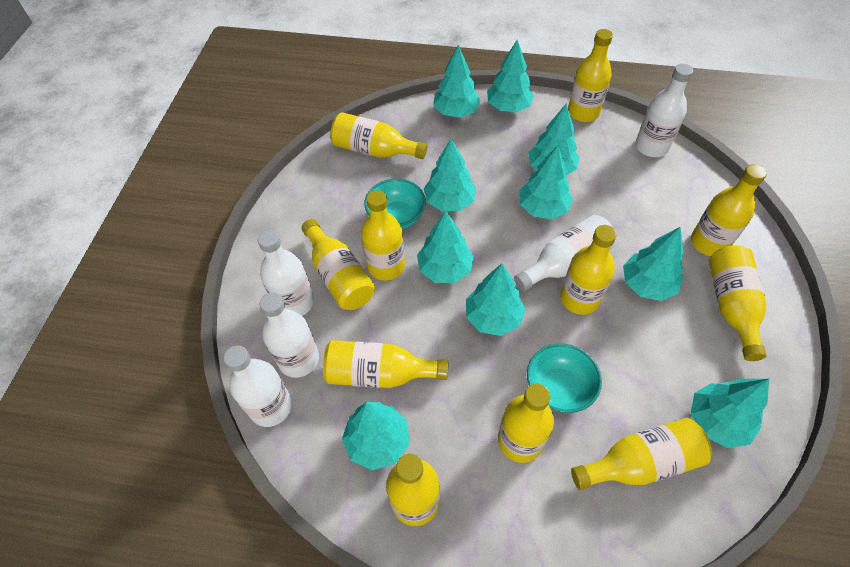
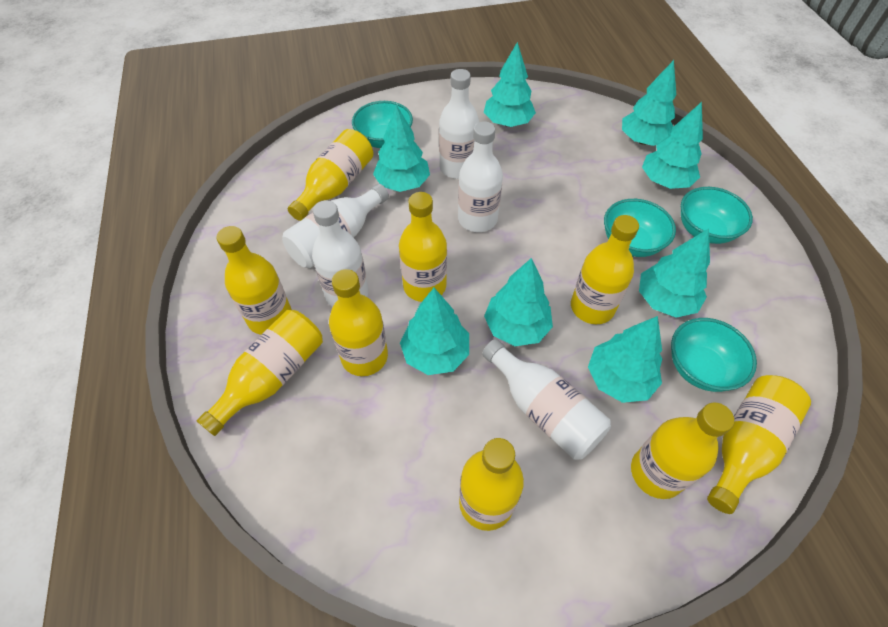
turquoise bowl: [364,178,426,229] [527,343,602,413] = 2 -> [352,101,413,148] [604,199,676,257] [671,318,757,392] [681,187,753,244] = 4
turquoise tree: [342,401,409,471] [417,211,474,283] [424,138,476,211] [433,45,480,118] [466,263,526,336] [487,40,534,112] [519,145,573,219] [528,103,580,176] [623,227,684,301] [691,379,769,448] = 10 -> [373,105,430,192] [400,288,469,375] [484,42,536,127] [484,258,553,346] [588,316,662,403] [622,60,676,146] [639,229,710,318] [642,102,703,189] = 8
yellow bottle: [302,219,375,310] [323,340,449,388] [331,112,427,159] [361,190,405,281] [386,454,440,526] [498,384,554,463] [560,225,617,315] [568,29,613,122] [571,418,712,490] [691,164,767,256] [709,246,767,361] = 11 -> [197,310,323,436] [216,226,292,335] [288,129,373,221] [329,269,388,376] [399,192,447,302] [459,438,524,531] [571,215,639,324] [631,403,734,499] [707,375,811,514] = 9

